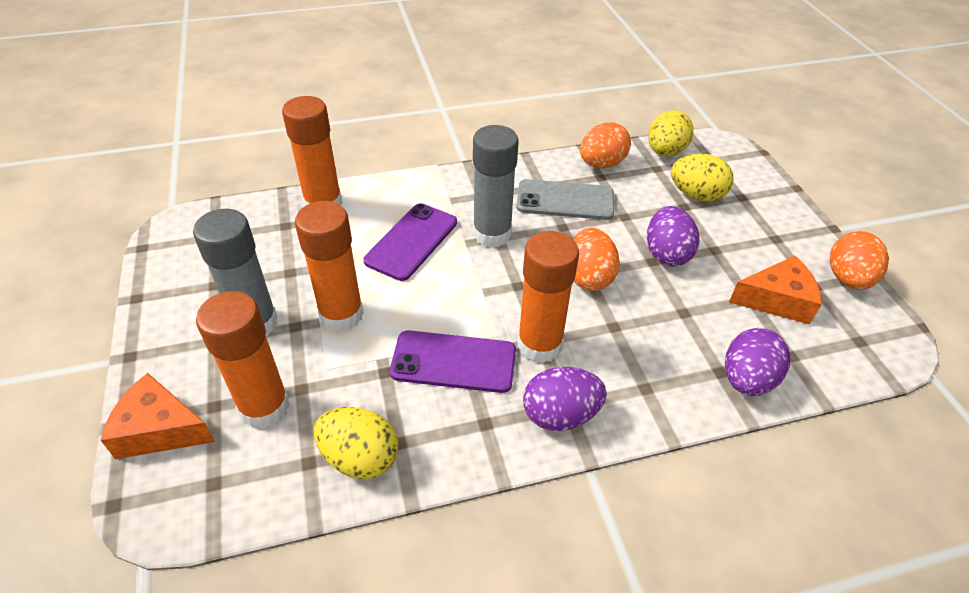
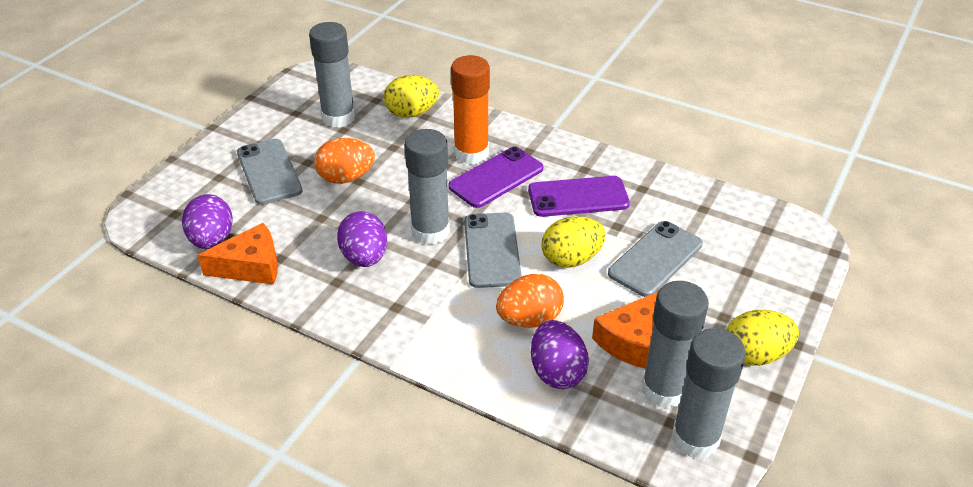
grey glue stick: [193,209,278,336] [473,125,519,248] = 2 -> [309,22,355,128] [404,129,450,245] [642,281,709,408] [672,328,746,459] = 4
grey phone: [516,179,614,220] = 1 -> [237,139,302,205] [464,213,522,288] [608,221,703,297] = 3
orange egg: [573,228,620,291] [580,122,631,168] [830,231,889,290] = 3 -> [314,138,375,184] [496,274,564,328] = 2
orange glue stick: [196,291,290,429] [282,96,342,206] [295,201,364,332] [517,231,579,363] = 4 -> [451,55,490,164] = 1

